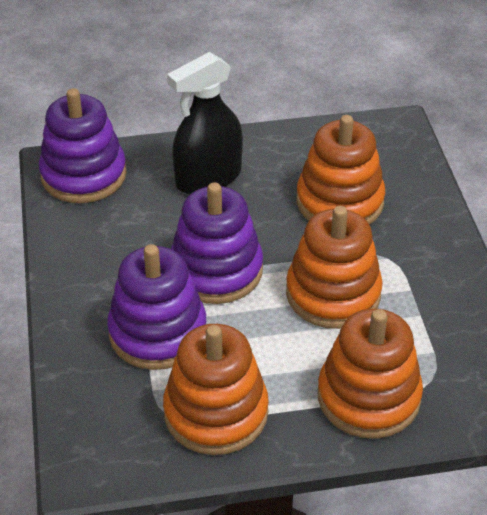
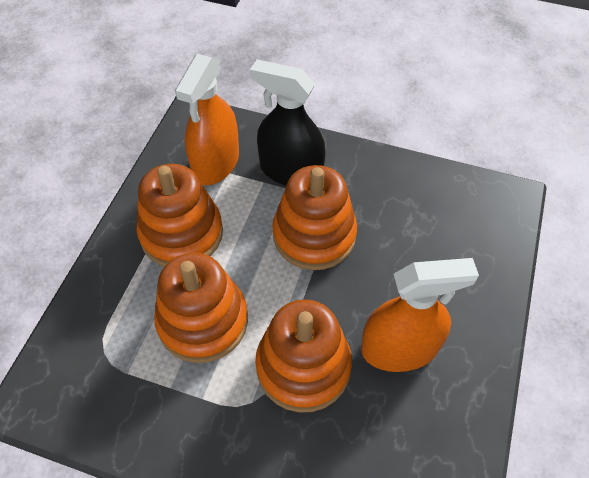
orange spray bottle: none = 0 -> [175,54,239,185] [361,258,479,372] = 2
purple stacking toy: [39,88,127,203] [107,244,206,370] [171,182,263,304] = 3 -> none = 0

